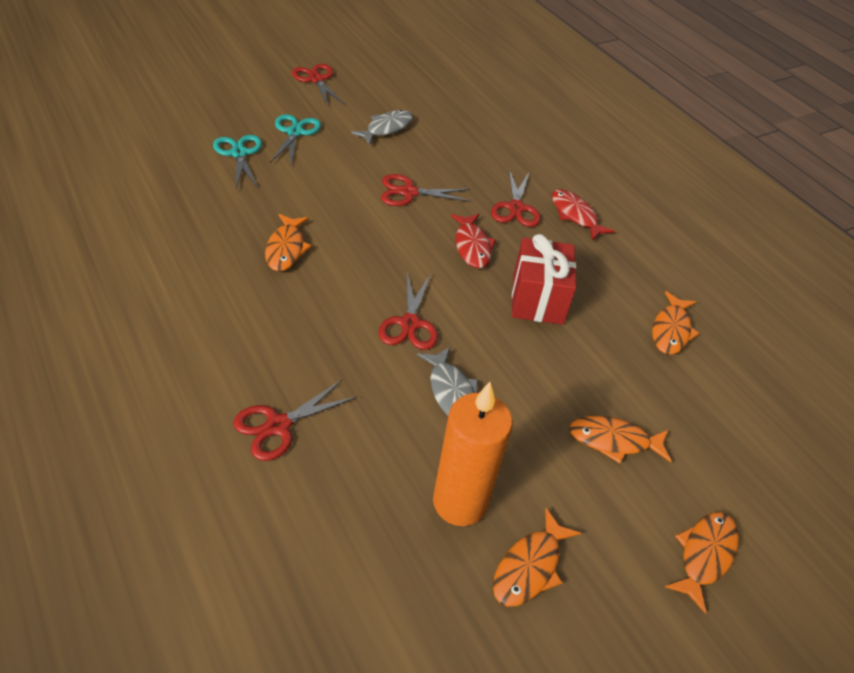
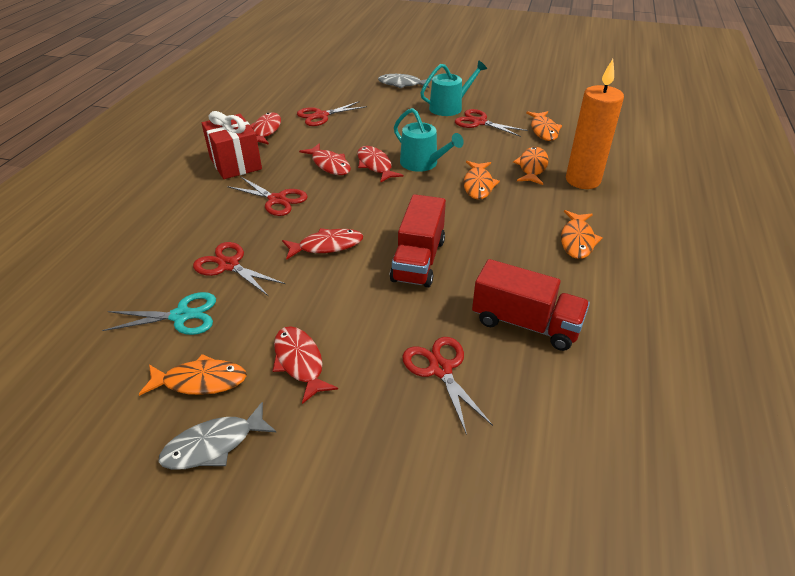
red fish: [451,214,496,268] [552,189,615,241] = 2 -> [250,112,281,145] [273,326,338,404] [282,228,363,260] [299,143,351,175] [357,146,404,183] = 5
red truck: none = 0 -> [390,194,446,288] [472,259,590,351] = 2
turquoise scissors: [213,135,262,188] [270,114,321,164] = 2 -> [102,292,216,335] = 1
turquoise watering can: none = 0 -> [394,108,464,172] [421,60,487,116] = 2

